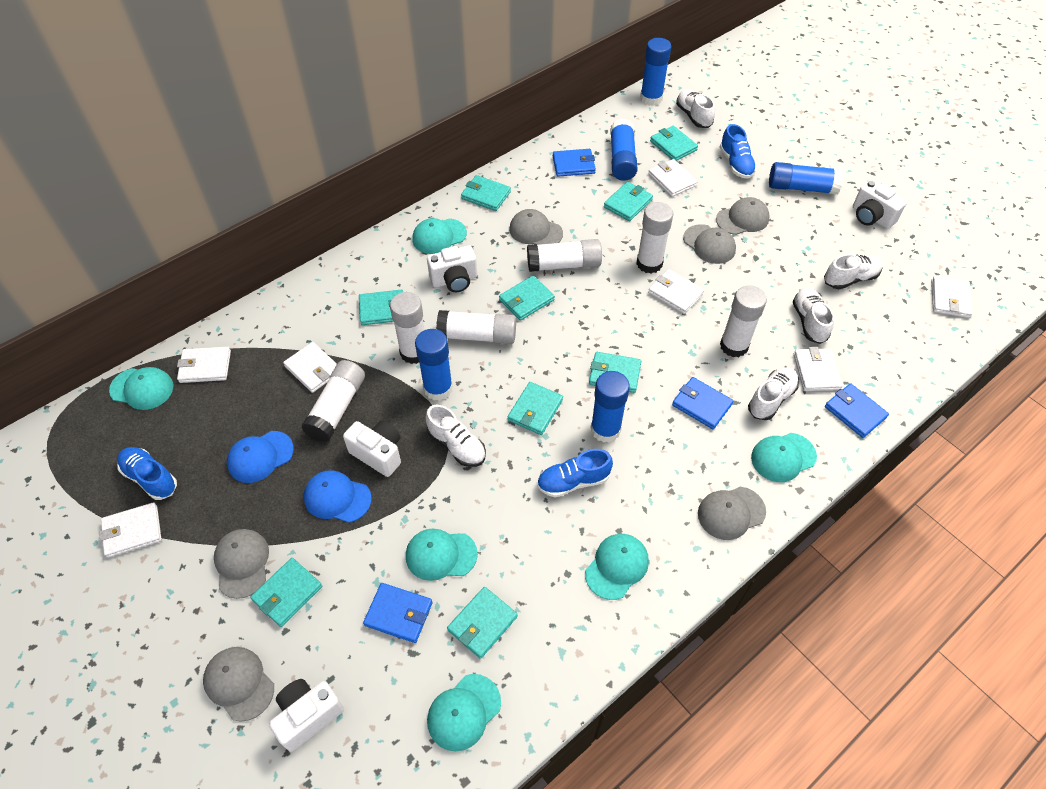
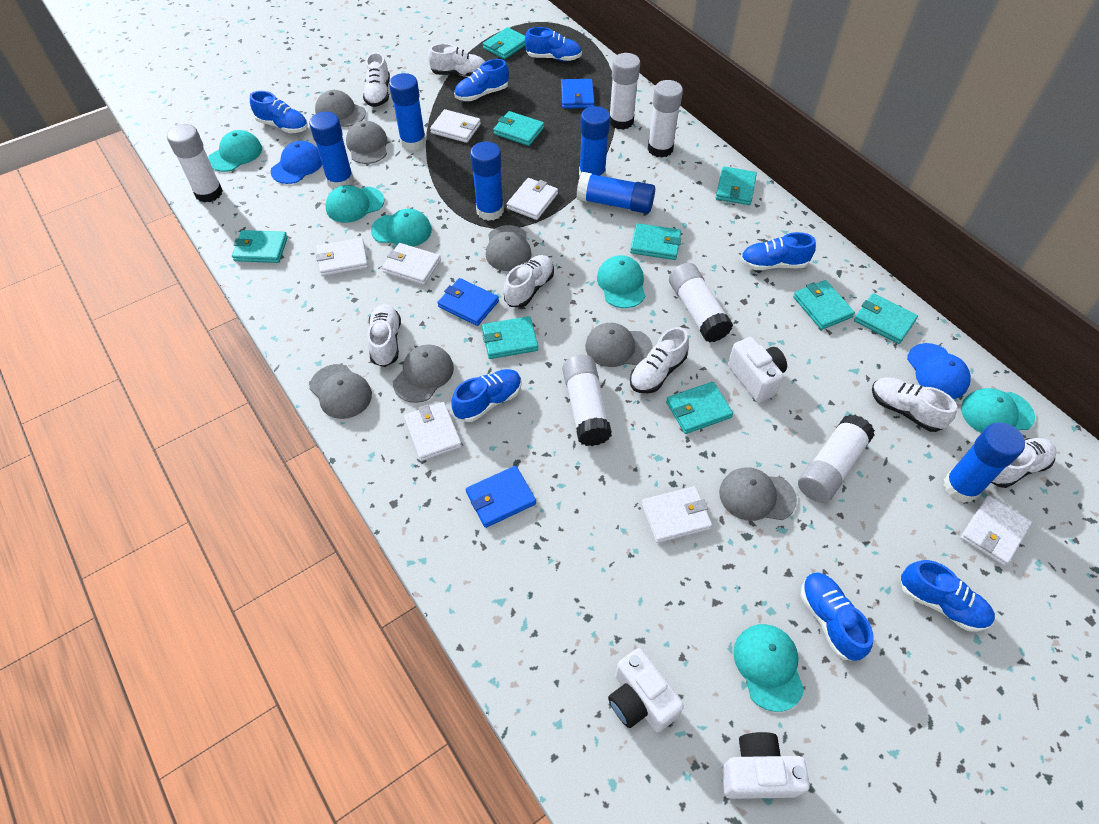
blue glue stick: [415,329,453,401] [591,371,630,443] [610,119,638,181] [640,38,671,106] [769,162,844,194] = 5 -> [309,112,354,189] [389,73,426,151] [470,142,504,221] [577,172,655,214] [579,106,610,177] [943,423,1025,503] = 6
blue shoe: [117,447,177,500] [537,449,613,497] [720,124,757,179] = 3 -> [250,91,308,133] [451,369,522,422] [454,59,509,101] [525,27,582,61] [741,232,816,270] [801,572,873,661] [900,560,995,632] = 7
blue wallet: [363,583,433,643] [553,149,596,177] [672,377,733,429] [825,383,889,438] = 4 -> [437,278,499,326] [466,466,536,528] [561,79,595,108] = 3
grey cap: [203,647,274,722] [214,529,269,599] [509,209,563,245] [683,224,736,264] [698,487,766,540] [716,197,770,235] = 6 -> [309,364,372,419] [315,90,366,127] [346,121,388,164] [393,345,454,403] [486,225,532,271] [585,323,653,367] [719,467,797,521] = 7
white camera: [269,679,344,752] [343,420,401,477] [427,245,477,292] [853,180,907,229] = 4 -> [608,648,684,732] [721,732,810,799] [728,337,787,403] = 3
white shoe: [425,405,486,467] [676,89,715,128] [748,367,799,420] [793,288,834,344] [824,254,883,289] = 5 -> [363,52,390,107] [367,304,401,367] [428,43,485,77] [504,255,554,308] [630,327,689,393] [872,377,957,432] [991,438,1057,488] = 7

